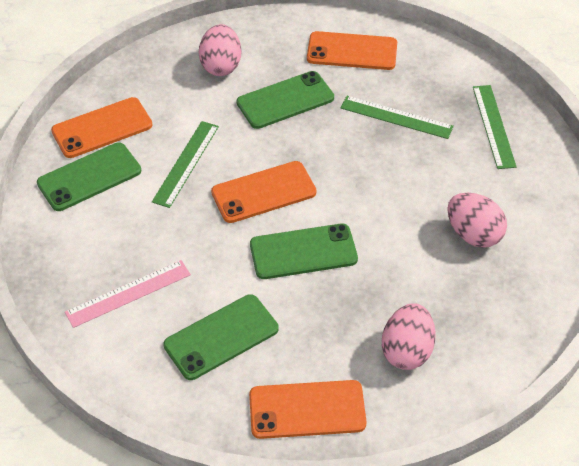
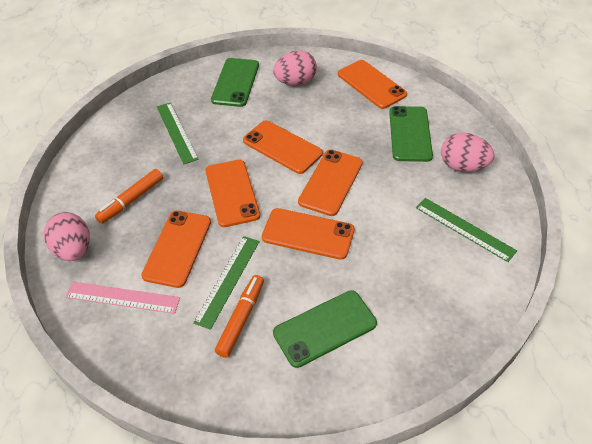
green phone: [37,142,141,211] [163,294,279,380] [237,71,334,129] [250,224,358,279] = 4 -> [211,58,259,107] [273,290,377,368] [389,106,433,162] = 3
orange marker: none = 0 -> [95,169,163,224] [215,275,264,358] = 2
orange phone: [51,97,152,158] [211,161,317,223] [249,380,367,439] [307,31,397,70] = 4 -> [141,211,211,288] [205,160,260,227] [243,120,323,174] [262,208,354,260] [298,150,363,216] [338,60,407,109] = 6

